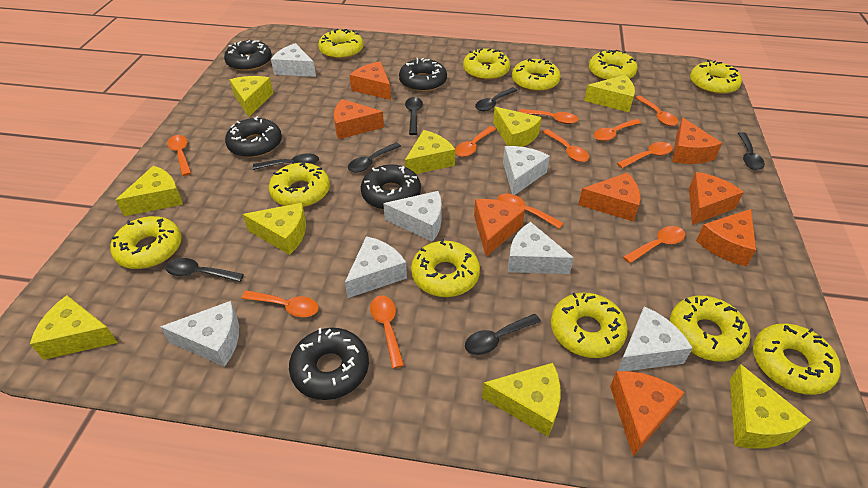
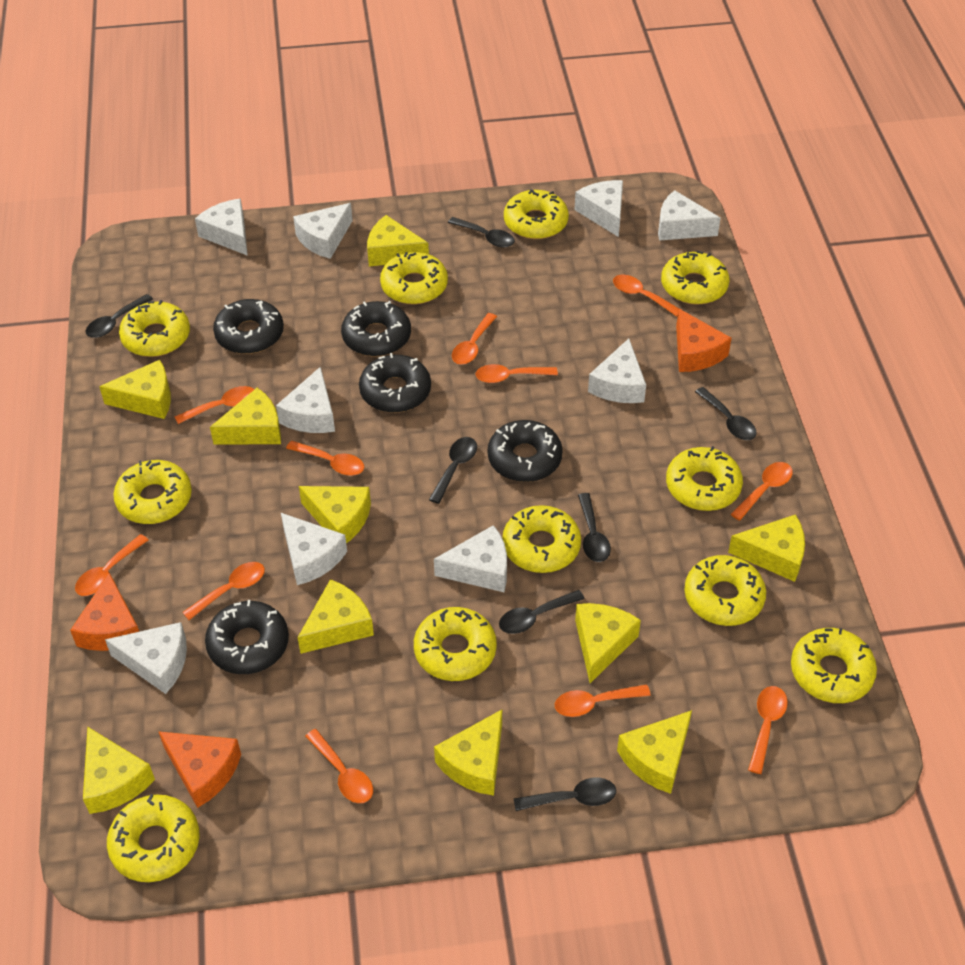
orange cheese: [334,99,384,139] [350,61,391,100] [474,199,525,257] [578,173,641,222] [610,371,685,457] [672,117,722,164] [689,172,744,225] [696,209,756,266] = 8 -> [70,573,139,651] [158,731,241,808] [676,309,732,372] = 3
white cheese: [160,301,239,367] [271,43,316,77] [345,236,407,298] [383,191,442,242] [503,146,550,195] [508,222,574,274] [617,306,693,371] = 7 -> [105,622,187,694] [195,199,248,256] [276,366,335,433] [281,513,347,585] [293,203,353,259] [434,525,507,592] [574,180,623,237] [588,339,646,403] [658,190,721,241] = 9
yellow cheese: [30,295,118,360] [116,166,183,216] [230,76,273,117] [243,203,306,255] [405,130,455,174] [482,363,560,436] [493,107,542,147] [584,75,635,112] [730,364,811,448] = 9 -> [83,727,155,814] [99,360,171,419] [210,388,281,445] [298,579,374,654] [299,486,371,543] [367,215,429,266] [434,710,502,796] [575,603,641,683] [617,710,692,794] [728,515,805,582] = 10

